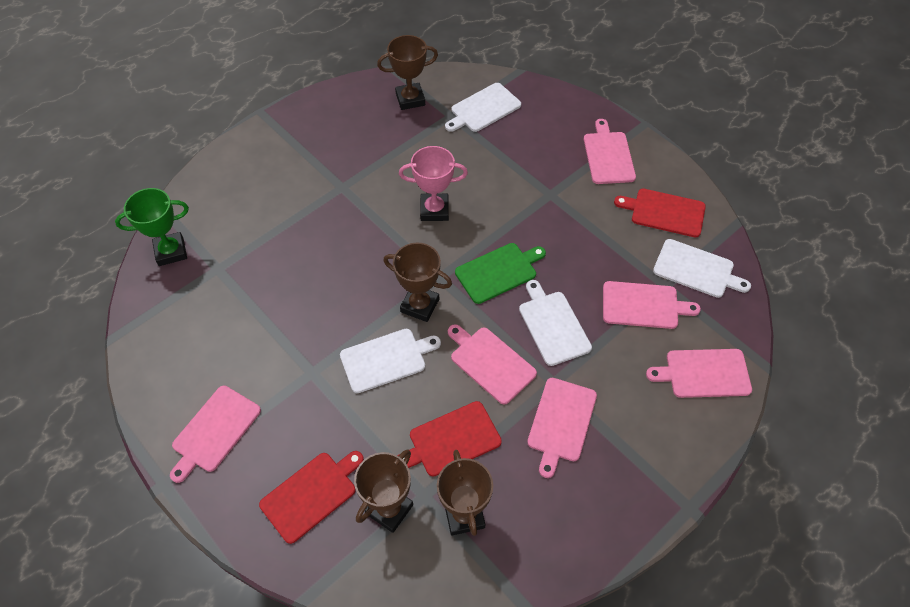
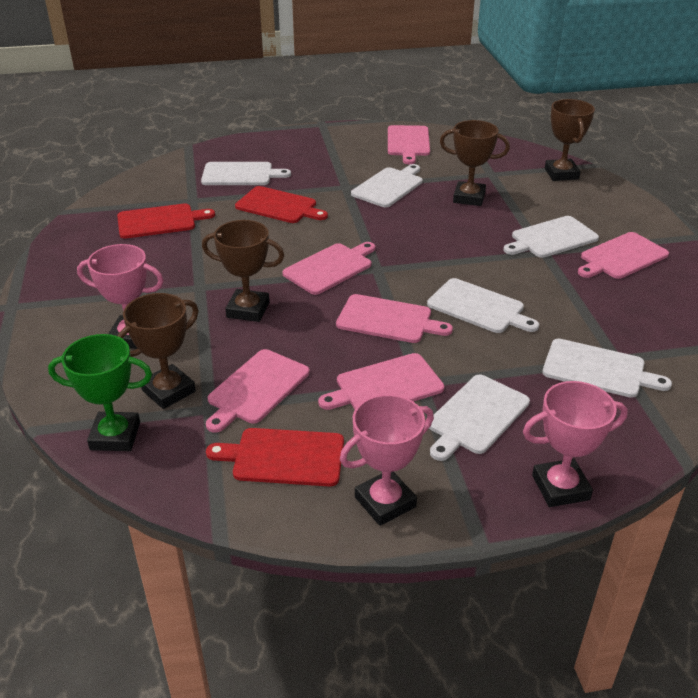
green cutting board: [455,243,546,304] = 1 -> none = 0
pink trophy: [399,146,468,221] = 1 -> [77,244,164,349] [340,394,434,526] [523,381,628,507] = 3
white cutting board: [340,329,441,393] [445,83,521,132] [519,280,592,366] [653,239,751,298] = 4 -> [201,162,291,185] [351,164,423,207] [427,278,539,333] [429,374,530,461] [504,216,599,258] [542,338,672,398] = 6

